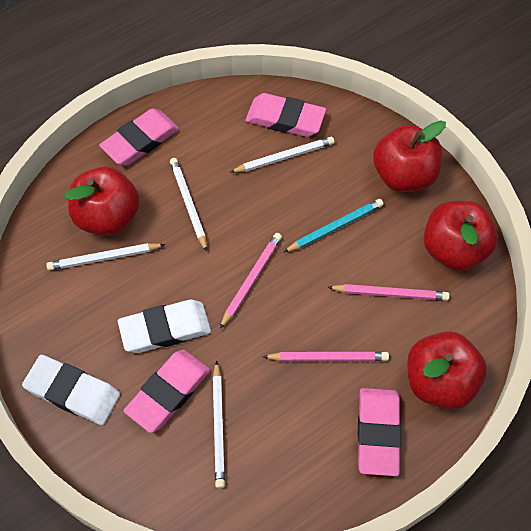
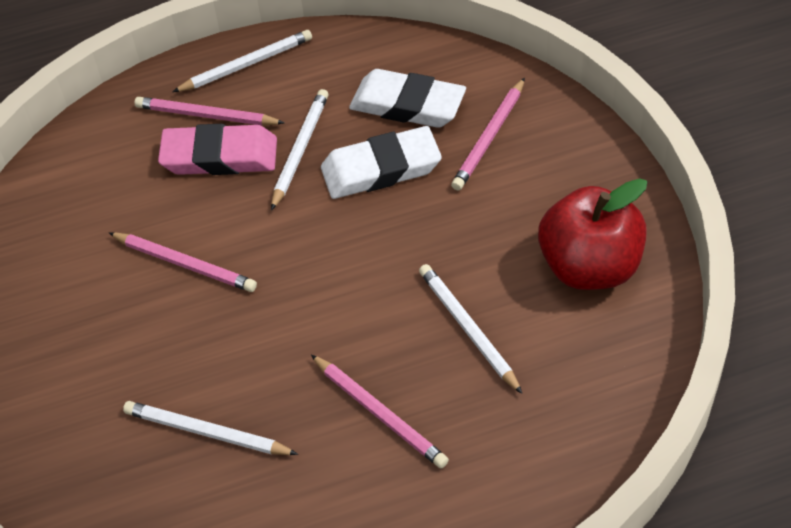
pink eraser: [99,109,179,166] [124,350,210,433] [245,93,326,137] [358,388,401,476] = 4 -> [158,124,277,175] = 1
pink pencil: [220,233,282,329] [263,352,389,361] [327,284,450,301] = 3 -> [108,232,257,292] [135,97,284,126] [311,355,449,468] [451,78,525,191] = 4
red apple: [65,167,140,236] [373,120,446,192] [407,331,487,410] [424,201,498,271] = 4 -> [538,178,648,290] = 1
turquoise pencil: [283,199,384,253] = 1 -> none = 0

